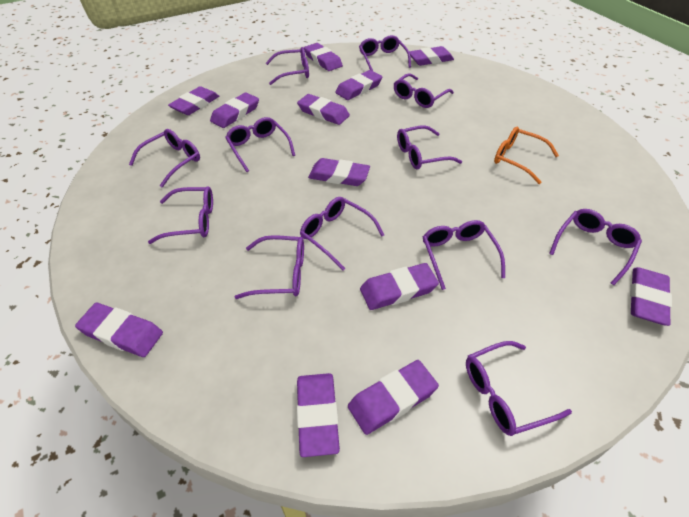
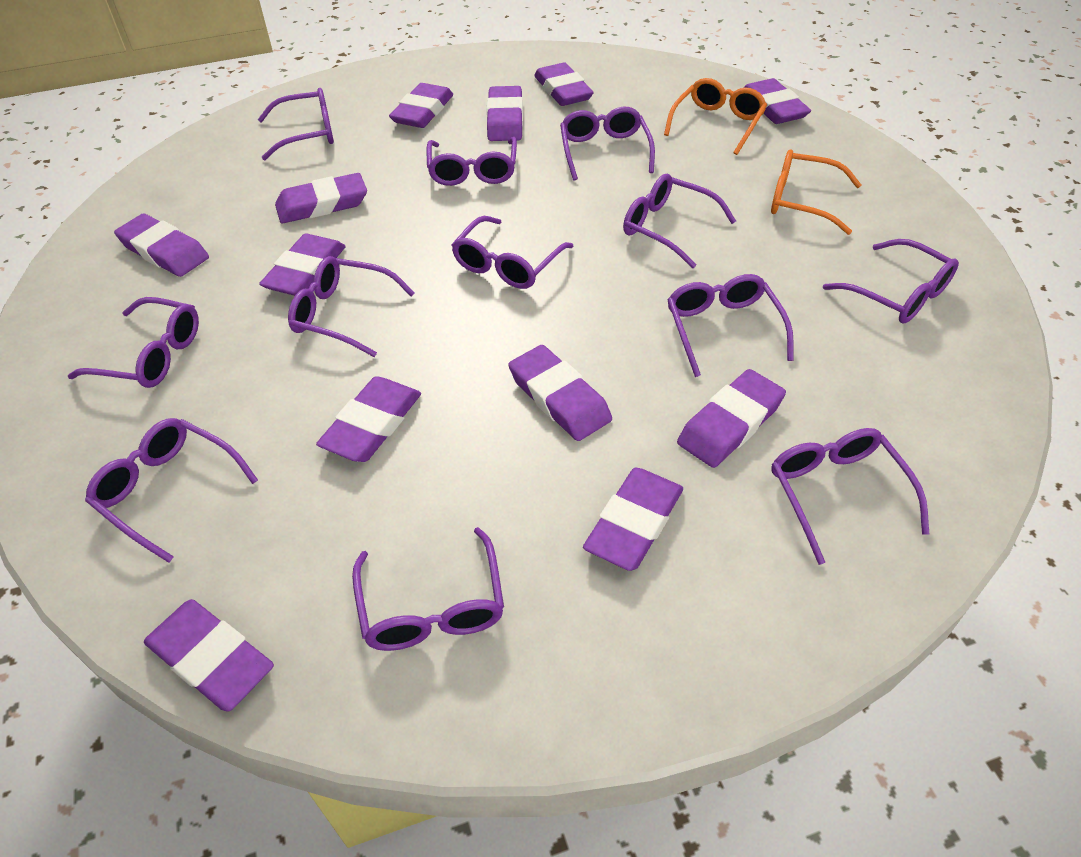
orange glasses: [494,127,559,184] = 1 -> [664,78,767,155] [771,150,861,235] = 2

